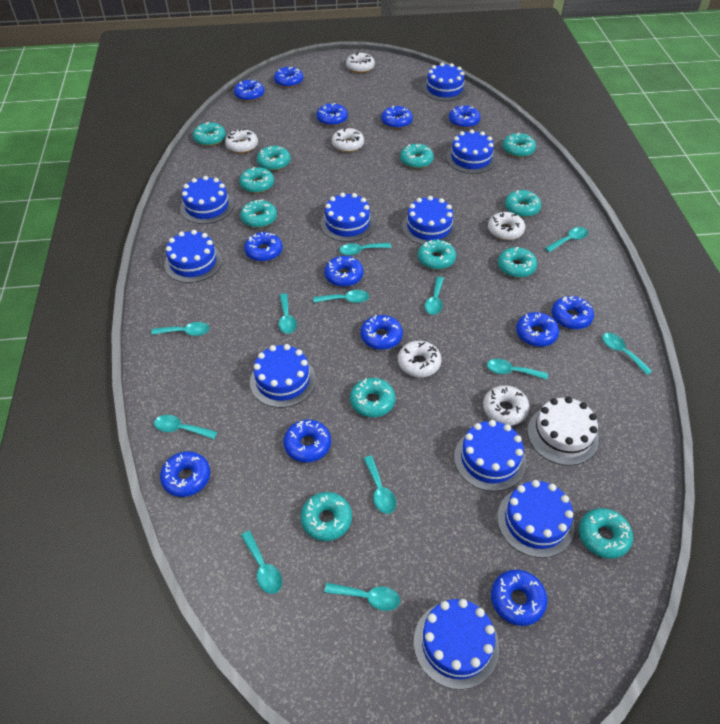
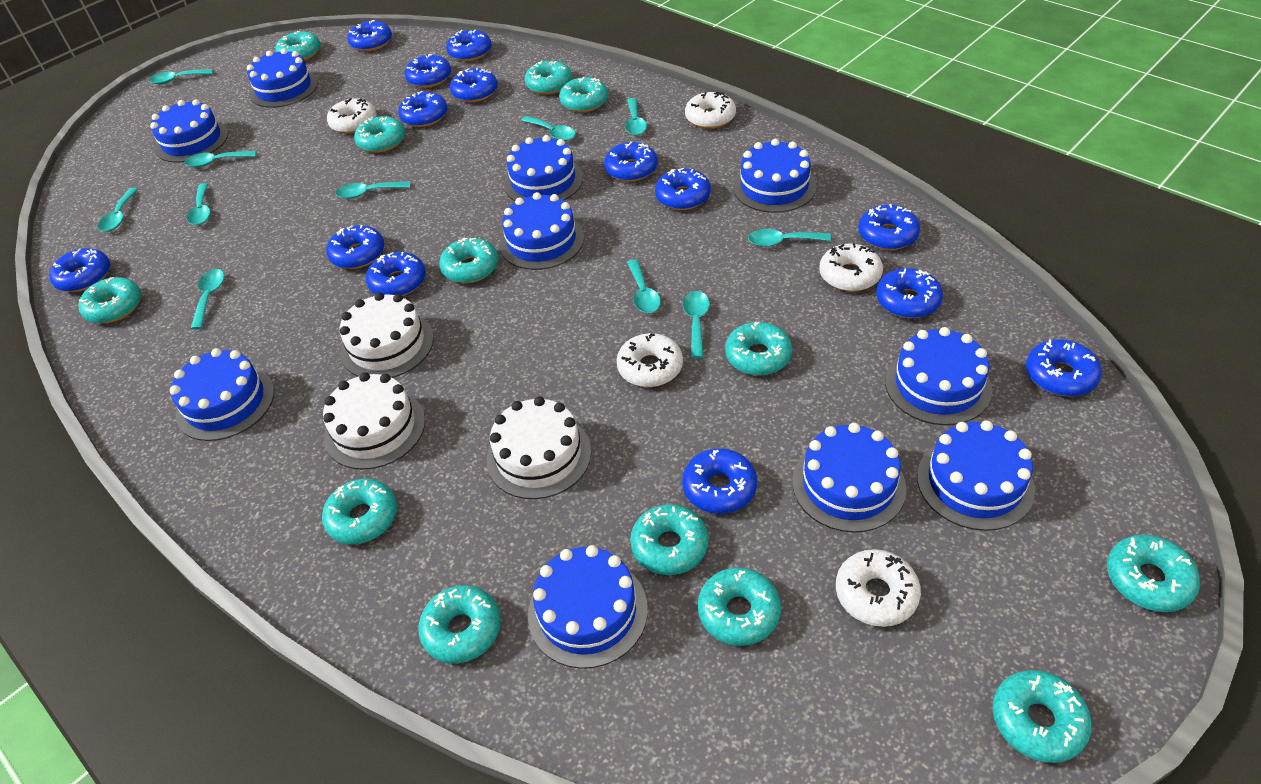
blue donut: [160,451,210,497] [234,80,264,101] [244,232,283,262] [274,67,303,88] [283,419,331,463] [316,103,348,126] [324,256,364,287] [361,315,403,350] [381,106,413,129] [449,105,481,128] [491,570,547,626] [516,312,559,347] [552,296,594,330] = 13 -> [49,248,110,292] [326,225,384,269] [348,20,392,51] [366,252,426,296] [398,91,448,127] [404,54,451,88] [446,30,492,61] [450,67,498,102] [604,142,658,182] [655,168,711,210] [682,448,757,514] [858,204,920,250] [876,268,943,318] [1026,339,1102,396] = 14
turquoise donut: [193,122,226,146] [239,167,274,193] [240,199,277,228] [257,146,291,171] [301,492,352,541] [350,378,395,417] [400,144,434,169] [418,239,456,270] [498,247,537,278] [502,133,536,157] [505,190,541,217] [579,508,633,559] = 12 -> [78,277,141,323] [276,31,320,60] [322,478,397,545] [354,116,405,153] [418,585,501,663] [439,238,499,283] [525,60,572,94] [559,77,608,112] [630,504,709,575] [698,567,781,646] [725,322,792,376] [993,670,1092,763] [1107,534,1200,612] = 13
turquoise spoon: [151,322,210,336] [154,415,217,439] [241,531,282,594] [279,293,297,334] [313,290,369,303] [324,583,400,611] [339,243,391,256] [363,456,396,514] [425,277,444,315] [487,359,548,380] [545,227,588,252] [602,333,652,375] = 12 -> [98,188,138,232] [149,69,213,84] [184,151,256,167] [187,183,210,225] [191,269,224,329] [336,181,410,199] [521,116,576,141] [625,98,647,135] [627,259,661,313] [682,291,710,358] [748,229,831,247] = 11
white cake: [527,397,599,466] = 1 -> [323,372,425,470] [340,292,434,378] [487,396,591,499] = 3
white donut: [225,129,258,153] [332,128,364,152] [346,52,375,73] [398,341,442,377] [483,385,530,425] [488,212,525,240] = 6 -> [327,98,376,134] [616,333,683,387] [685,92,736,129] [819,243,883,292] [836,549,921,627] = 5

